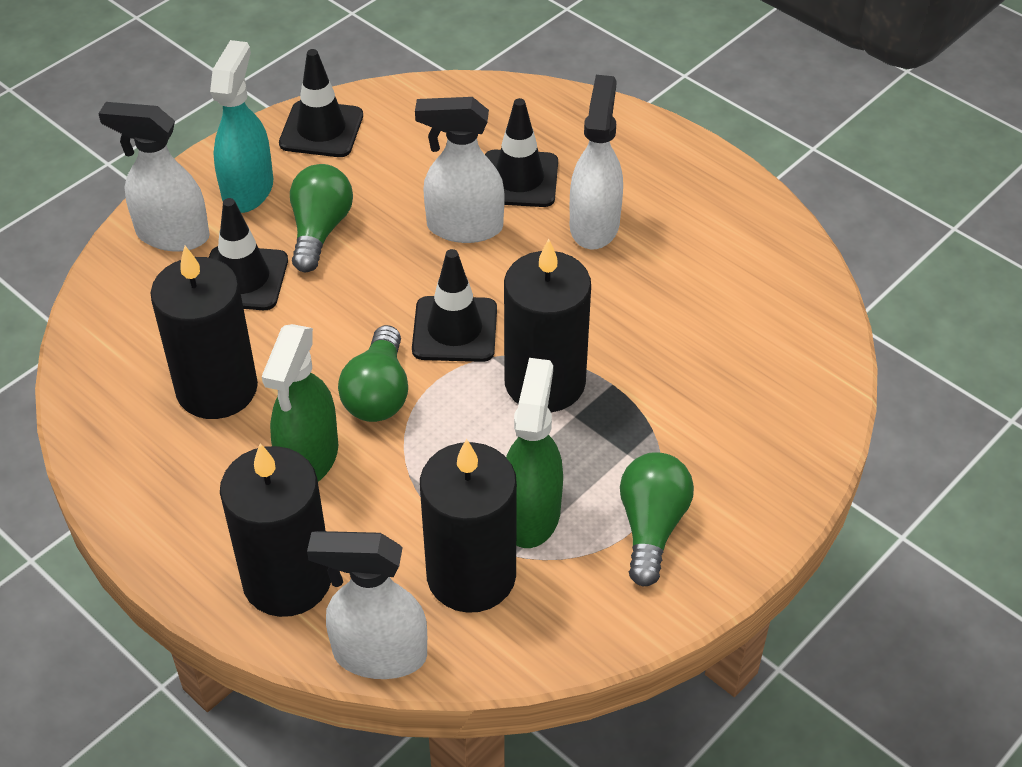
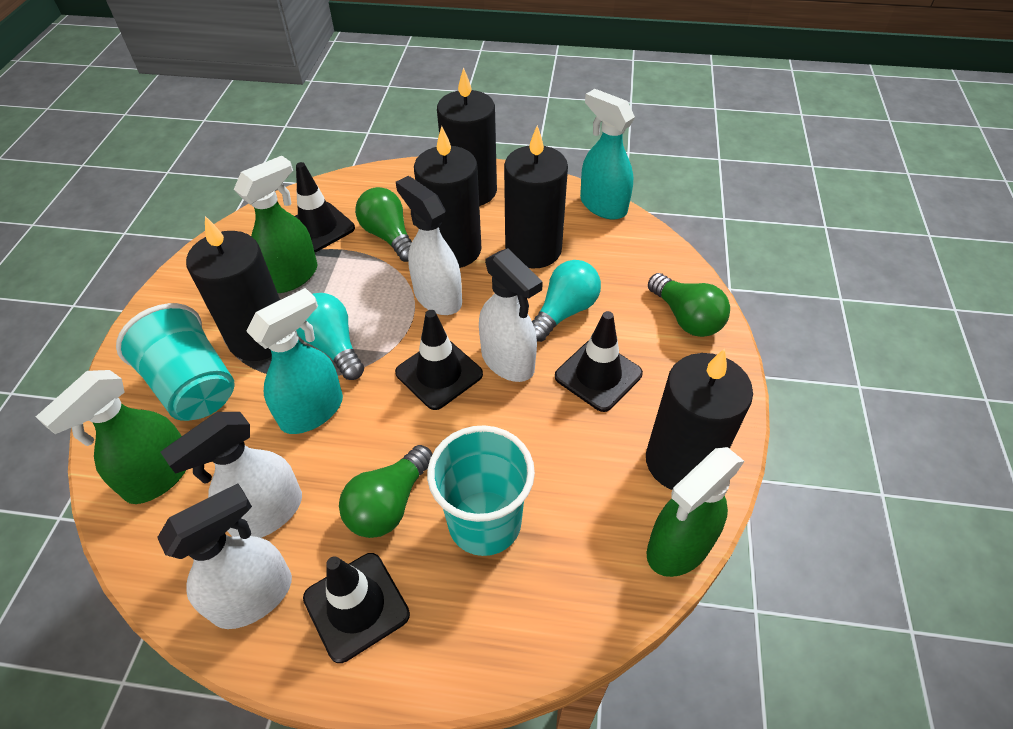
black candle: [151,246,258,419] [220,443,331,617] [420,439,517,613] [504,239,591,412] = 4 -> [186,216,280,361] [414,126,481,268] [437,67,497,206] [504,125,568,269] [646,348,753,490] = 5
green spray bottle: [262,324,338,481] [506,358,563,548] = 2 -> [36,370,186,504] [234,156,318,293] [647,447,745,577] = 3
turquoise cup: none = 0 -> [116,303,235,421] [427,425,535,556] = 2
turquoise light bulb: none = 0 -> [296,293,364,380] [532,260,601,342] = 2
turquoise spray bottle: [210,40,273,213] = 1 -> [246,288,343,434] [580,89,635,219] = 2

